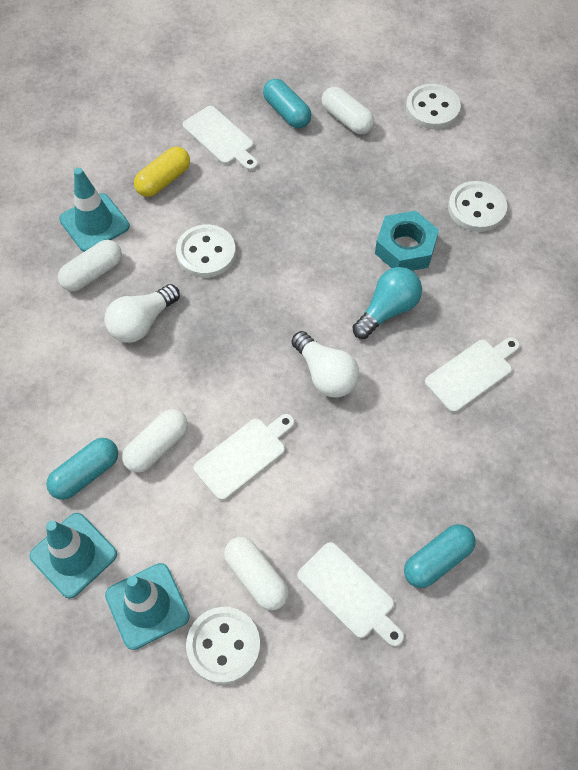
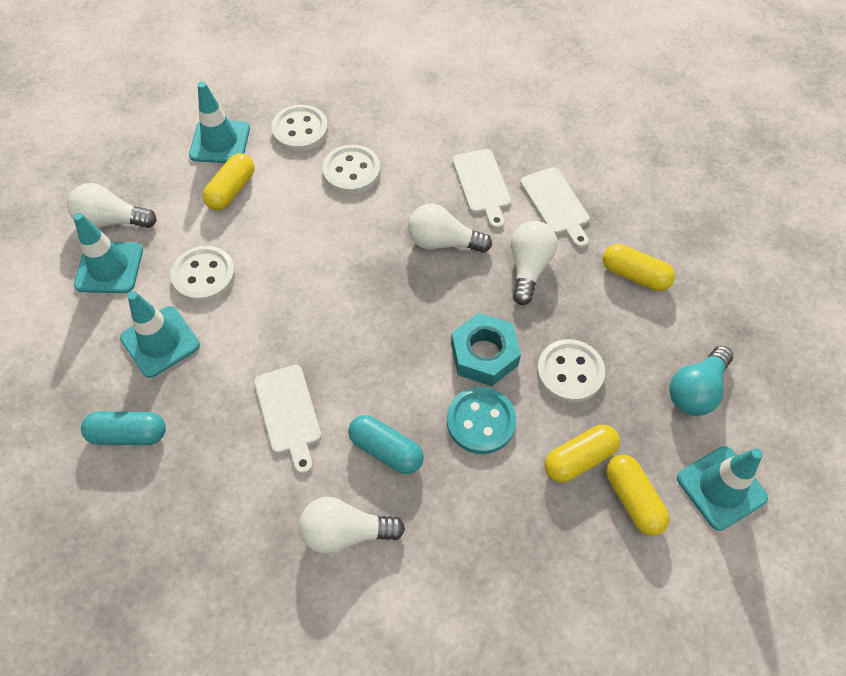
turquoise button: none = 0 -> [447,387,516,454] = 1
turquoise capsule: [46,438,118,500] [263,79,312,128] [404,524,476,588] = 3 -> [81,411,166,445] [348,415,424,474] = 2
turquoise traffic cone: [30,513,117,598] [59,168,130,252] [105,563,190,650] = 3 -> [73,213,143,293] [120,291,200,378] [189,81,250,163] [677,446,768,531] = 4
white capsule: [58,240,122,292] [122,409,188,473] [224,537,289,611] [322,87,374,135] = 4 -> none = 0
white cutting board: [183,106,258,171] [193,414,295,500] [298,542,404,647] [425,337,520,413] = 4 -> [254,365,321,474] [453,149,511,229] [520,167,590,248] = 3
white light bulb: [105,284,180,343] [291,331,359,398] = 2 -> [67,183,157,228] [299,497,405,554] [408,204,492,253] [511,221,558,305] = 4
yellow capsule: [134,147,190,197] = 1 -> [203,153,255,210] [544,425,620,482] [603,244,675,291] [606,455,670,536] = 4

